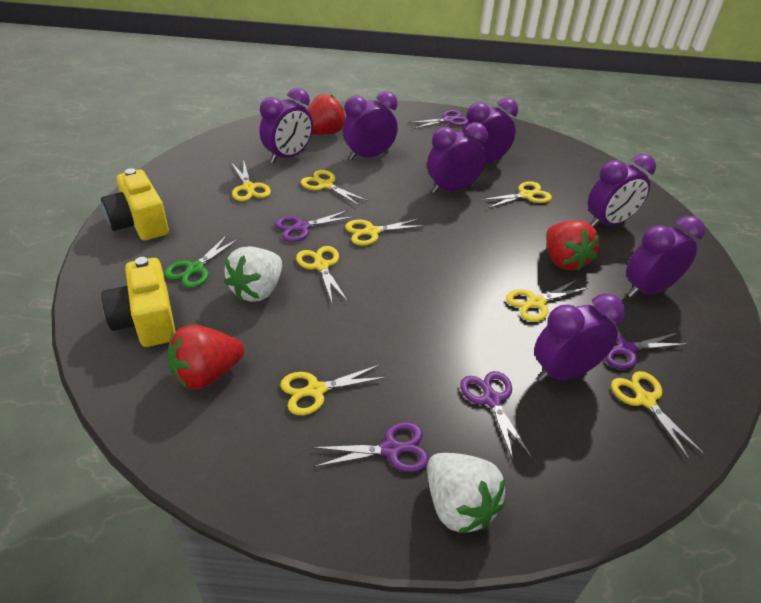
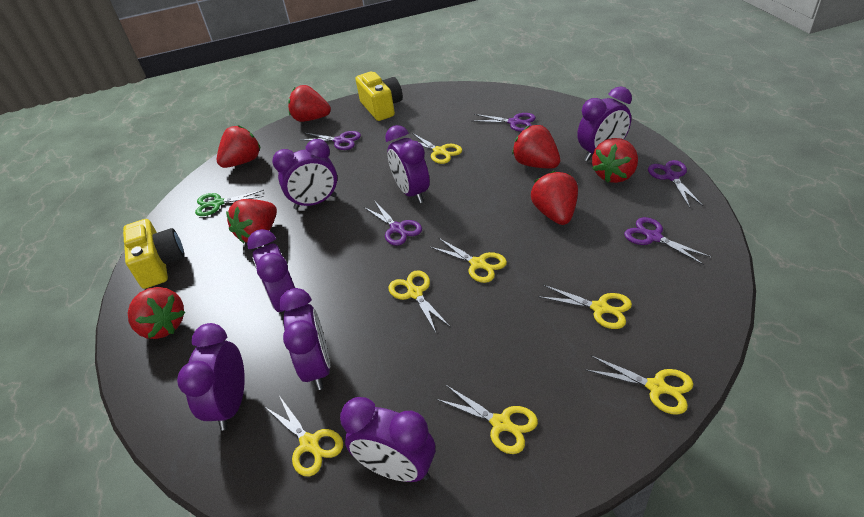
red strawberry: [167,324,244,390] [308,94,345,135] [546,220,600,271] = 3 -> [128,287,185,339] [217,125,261,168] [226,199,277,244] [288,85,331,122] [512,125,560,168] [531,171,578,225] [592,138,638,183] = 7
white strawberry: [224,246,282,302] [427,453,505,534] = 2 -> none = 0
yellow scissors: [231,162,271,201] [280,365,386,415] [296,246,348,303] [301,170,368,206] [345,218,425,246] [481,181,552,208] [506,280,588,322] [611,371,704,459] = 8 -> [265,397,343,476] [388,270,450,333] [412,133,462,164] [430,238,507,283] [437,385,538,454] [538,285,632,329] [586,356,694,415] = 7

